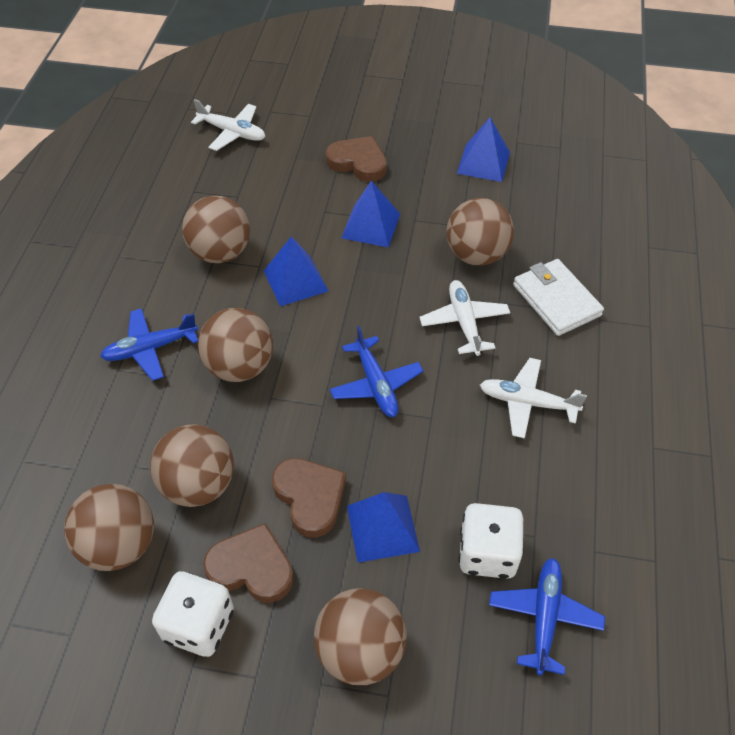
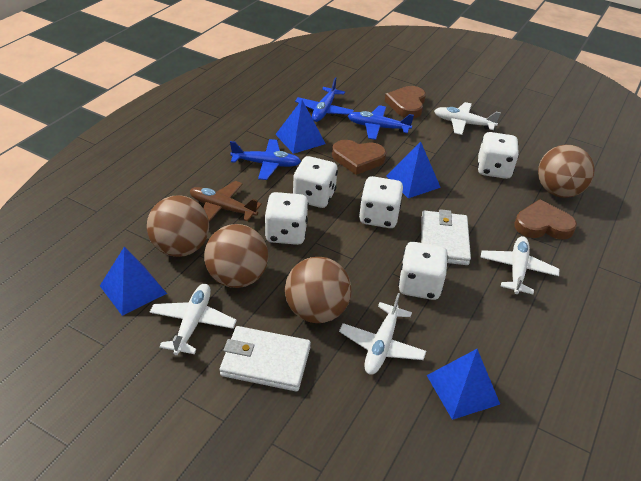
brown ball: [64,484,154,571] [150,425,234,507] [182,196,250,263] [198,308,273,382] [314,588,407,685] [446,198,514,265] = 6 -> [147,196,209,257] [204,224,268,288] [285,257,351,323] [538,145,595,198] = 4
brown plane: none = 0 -> [190,181,262,222] = 1
white dice: [152,571,234,657] [459,503,524,579] = 2 -> [265,192,309,245] [293,156,338,208] [359,176,403,228] [398,242,448,300] [477,132,519,179] = 5
white plane: [191,99,265,151] [419,280,510,356] [480,358,587,439] = 3 -> [150,284,237,355] [339,293,426,375] [434,102,501,135] [480,236,559,294] = 4
white wallet: [513,259,604,336] = 1 -> [220,326,311,391] [421,209,471,265] = 2

